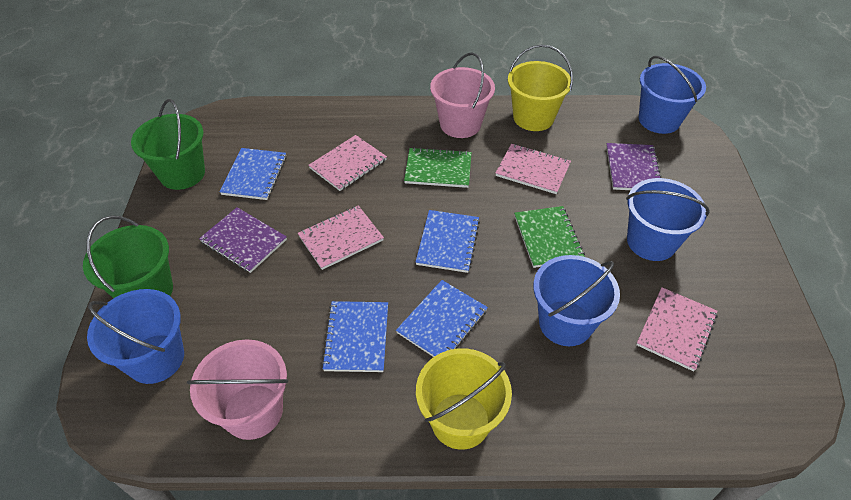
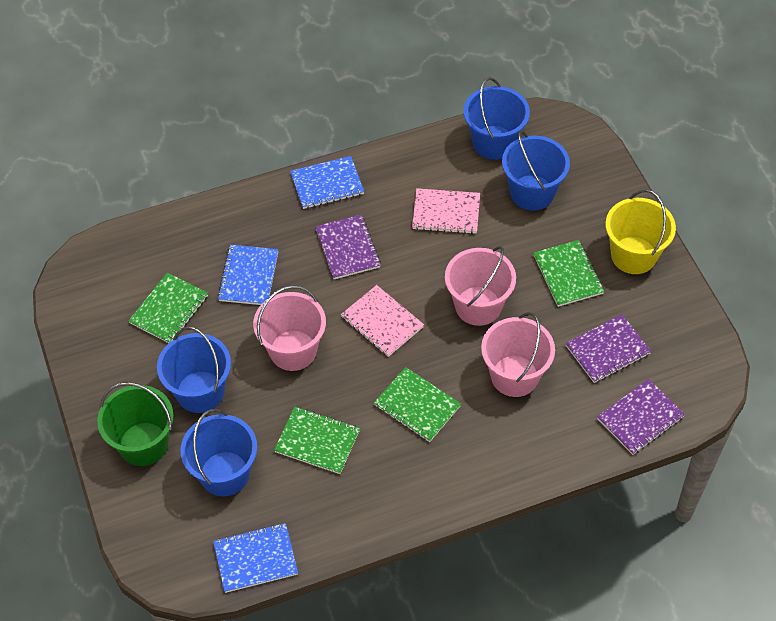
blue notebook: [219,148,287,200] [321,301,388,372] [396,280,488,357] [416,210,480,273] = 4 -> [213,523,298,593] [217,245,278,305] [290,156,364,209] = 3
green bucket: [83,215,173,298] [131,99,205,190] = 2 -> [97,382,174,466] = 1
green notebook: [404,147,472,188] [514,206,585,268] = 2 -> [128,273,208,343] [274,407,360,474] [374,367,461,442] [533,240,604,307] = 4
pink bucket: [187,339,288,440] [430,52,495,138] = 2 -> [253,285,326,371] [445,246,516,326] [481,312,555,397] = 3
pink notebook: [298,205,384,270] [308,135,387,191] [496,144,571,194] [636,287,718,371] = 4 -> [341,285,424,357] [412,188,480,234] = 2
purple notebook: [199,207,287,273] [606,143,661,190] = 2 -> [315,215,381,279] [566,314,651,383] [597,379,685,455] = 3
yellow bucket: [416,348,512,450] [508,44,573,131] = 2 -> [605,189,676,274] = 1

